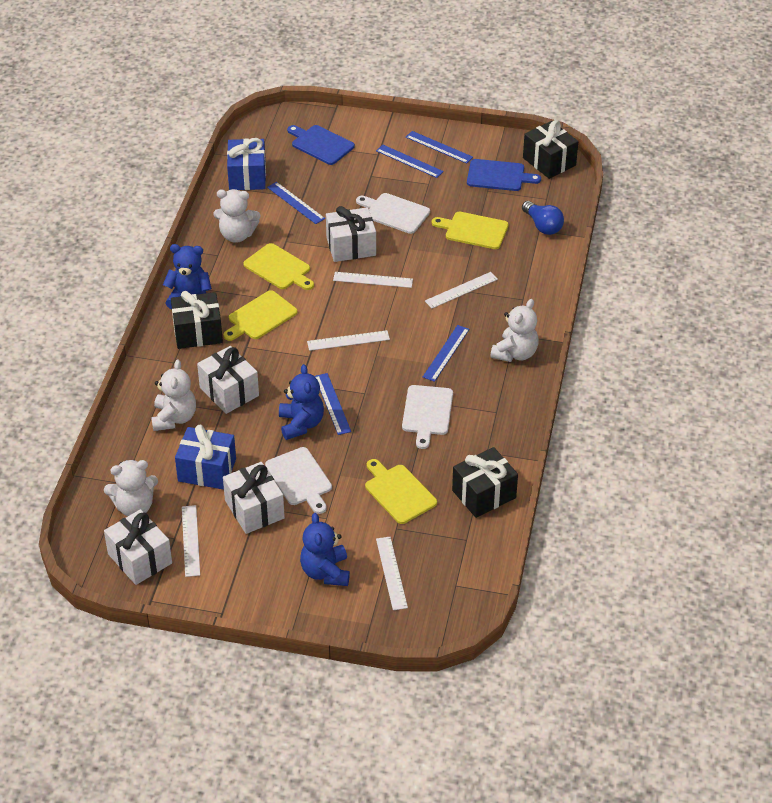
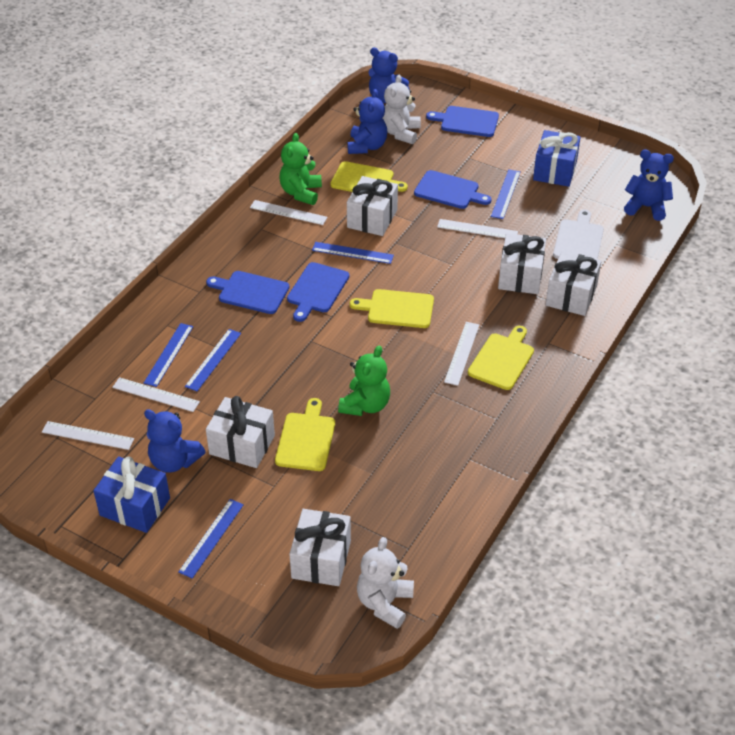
black gift: [171,291,223,349] [452,447,518,518] [523,120,578,179] = 3 -> none = 0
blue cutting board: [287,125,355,165] [467,159,541,191] = 2 -> [206,271,290,314] [287,262,349,322] [414,170,492,209] [426,106,499,137] = 4
blue light bulb: [522,201,564,235] = 1 -> none = 0
blue teddy bear: [163,244,212,309] [279,364,324,440] [300,513,350,586] = 3 -> [144,409,205,473] [347,89,387,154] [368,48,410,103] [624,149,674,221] = 4
green teddy bear: none = 0 -> [279,133,322,205] [338,346,390,416] = 2
white cutting board: [265,447,332,514] [356,193,430,234] [402,385,453,449] = 3 -> [553,210,604,259] = 1
white gift: [104,509,172,585] [197,346,259,414] [223,462,285,534] [326,206,376,262] = 4 -> [206,396,275,468] [289,509,351,586] [347,176,398,236] [498,233,546,294] [546,251,601,316] = 5
white teddy bear: [104,460,158,516] [151,360,196,431] [213,189,260,243] [490,299,539,362] = 4 -> [357,537,414,629] [382,75,421,144] = 2

